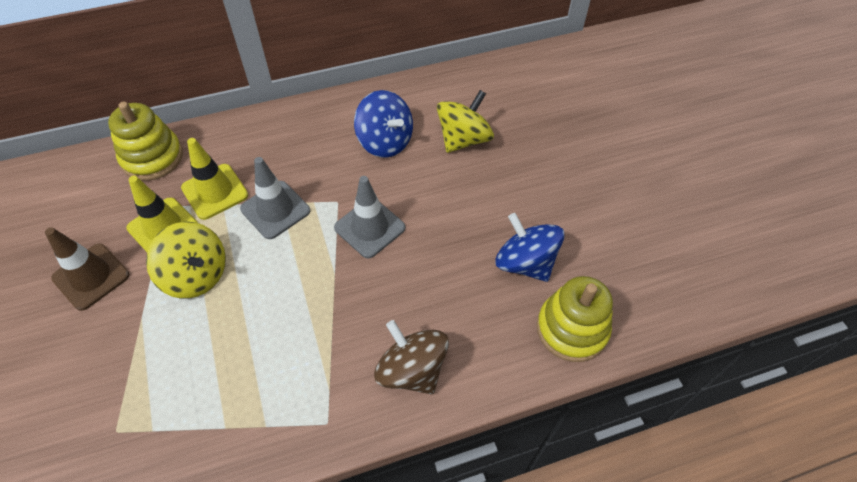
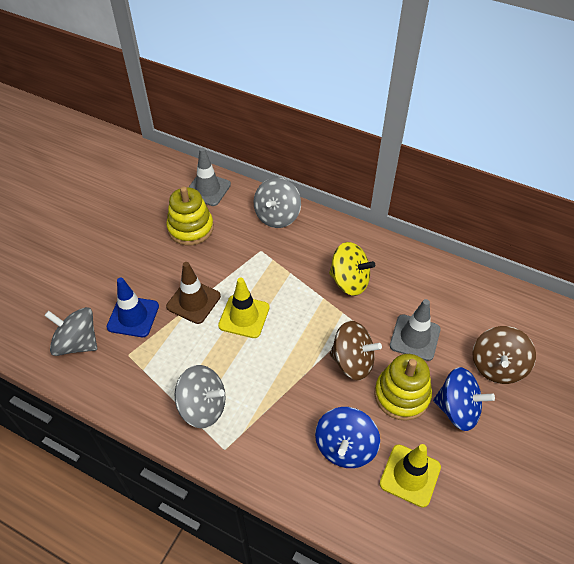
blue traffic cone: none = 0 -> [107,277,159,337] = 1
brown spinning top: [374,320,449,394] = 1 -> [330,321,382,380] [473,326,536,384] = 2
grey spinning top: none = 0 -> [44,307,97,356] [175,365,226,428] [253,178,301,228] = 3
yellow spinning top: [146,222,226,298] [437,90,494,153] = 2 -> [329,242,375,296] = 1

